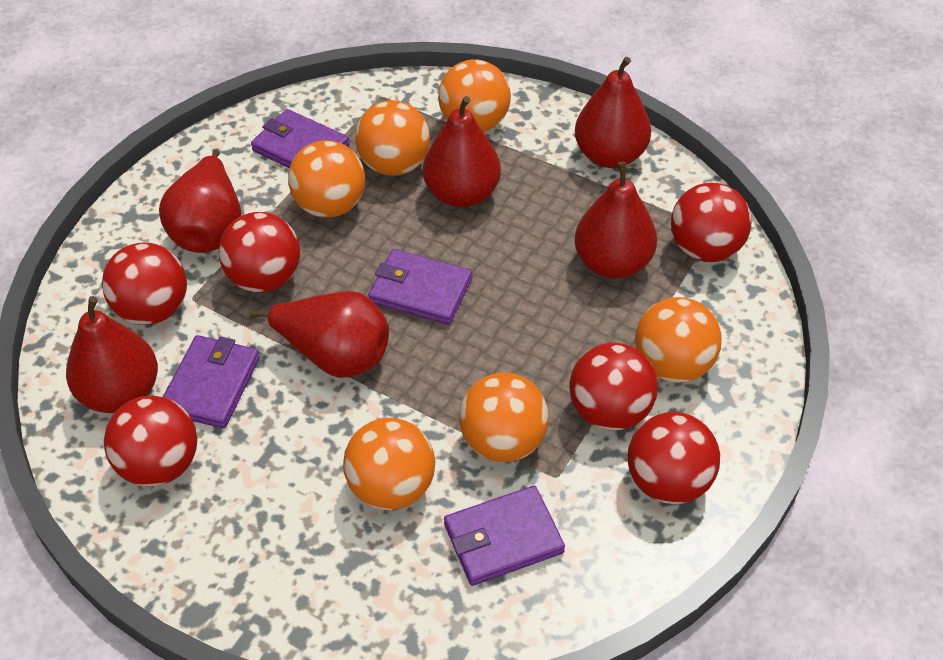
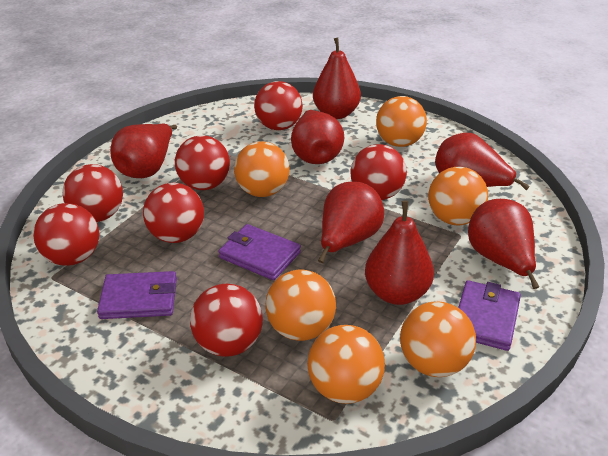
purple wallet: [163,335,260,428] [251,109,350,168] [368,249,472,325] [444,486,565,586] = 4 -> [97,271,177,319] [218,224,301,280] [458,280,521,351] = 3
red ball: [102,242,187,325] [104,396,197,486] [219,212,300,293] [569,343,658,431] [627,412,720,504] [671,183,752,262] = 6 -> [33,203,99,266] [62,164,123,222] [143,183,204,243] [175,135,230,190] [190,284,263,357] [254,81,303,130] [351,144,407,200] = 7
red pear: [66,296,158,413] [159,149,241,253] [249,291,389,378] [423,96,501,208] [575,57,651,168] [575,161,657,279] = 6 -> [110,124,177,178] [291,110,344,164] [313,37,361,119] [318,181,384,263] [365,201,434,305] [435,133,530,190] [468,199,539,289] = 7

